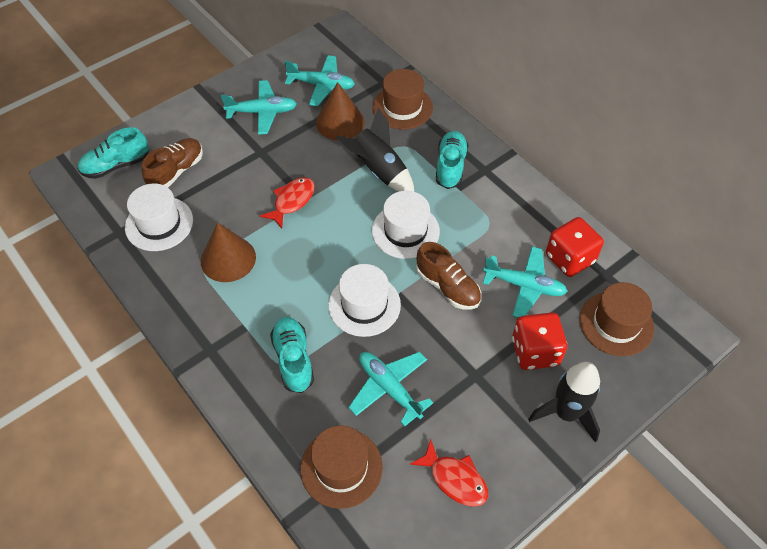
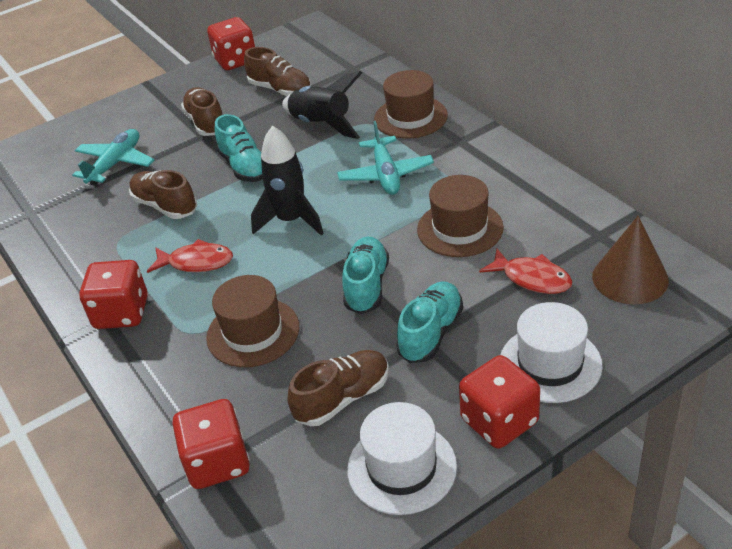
brown cone: [201,222,256,282] [316,82,365,140] = 2 -> [592,216,669,304] = 1
brown shoe: [142,138,203,187] [416,242,481,310] = 2 -> [129,170,197,219] [181,87,223,136] [244,47,311,96] [288,350,389,426] = 4
red dice: [512,312,567,370] [546,217,604,277] = 2 -> [79,260,148,329] [172,399,250,489] [207,17,255,70] [459,355,540,449] = 4
turquoise plane: [221,80,297,135] [284,55,355,106] [348,352,433,427] [483,247,567,318] = 4 -> [72,129,154,186] [337,121,434,195] = 2
white hat: [125,183,193,251] [328,264,401,337] [372,191,440,259] = 3 -> [347,402,457,515] [501,302,603,403] = 2

